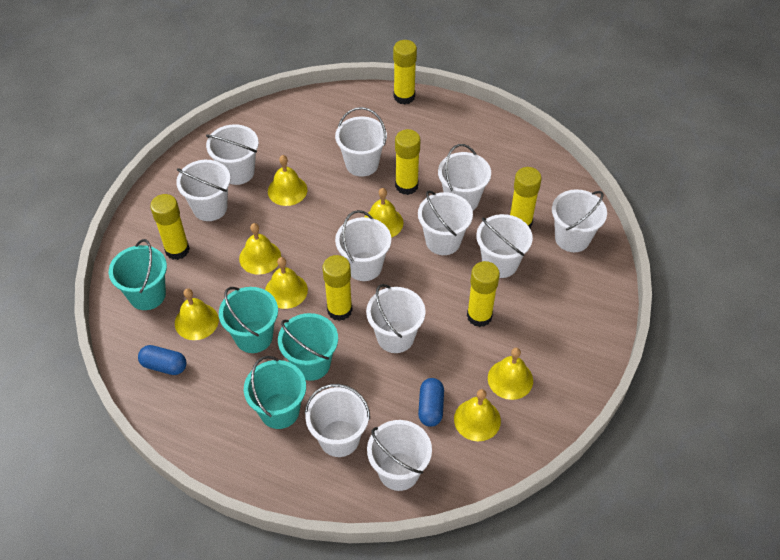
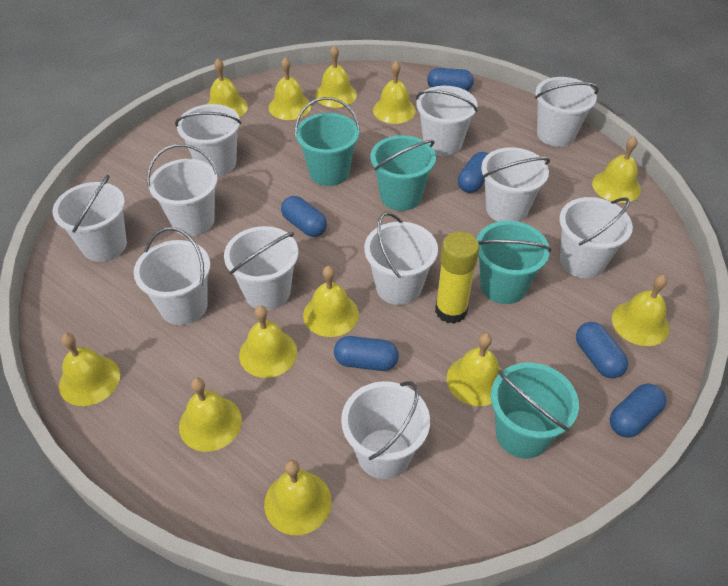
blue capsule: [138,345,186,375] [418,378,444,427] = 2 -> [281,196,327,237] [334,336,399,371] [427,68,474,91] [458,152,489,193] [576,322,628,378] [610,384,666,438] = 6
yellow bell: [175,288,219,340] [239,223,281,275] [265,257,308,309] [268,155,307,206] [365,188,403,238] [454,389,501,441] [488,348,533,400] = 7 -> [59,333,120,406] [179,377,242,452] [207,58,248,117] [239,305,297,378] [264,459,332,535] [269,57,311,120] [303,266,359,337] [315,45,357,108] [373,61,416,124] [447,333,502,406] [592,136,641,203] [612,275,670,346] = 12
yellow glue stick: [150,194,190,260] [322,255,353,321] [393,40,417,105] [395,129,420,195] [467,261,500,327] [510,167,542,229] = 6 -> [435,231,479,324] = 1

